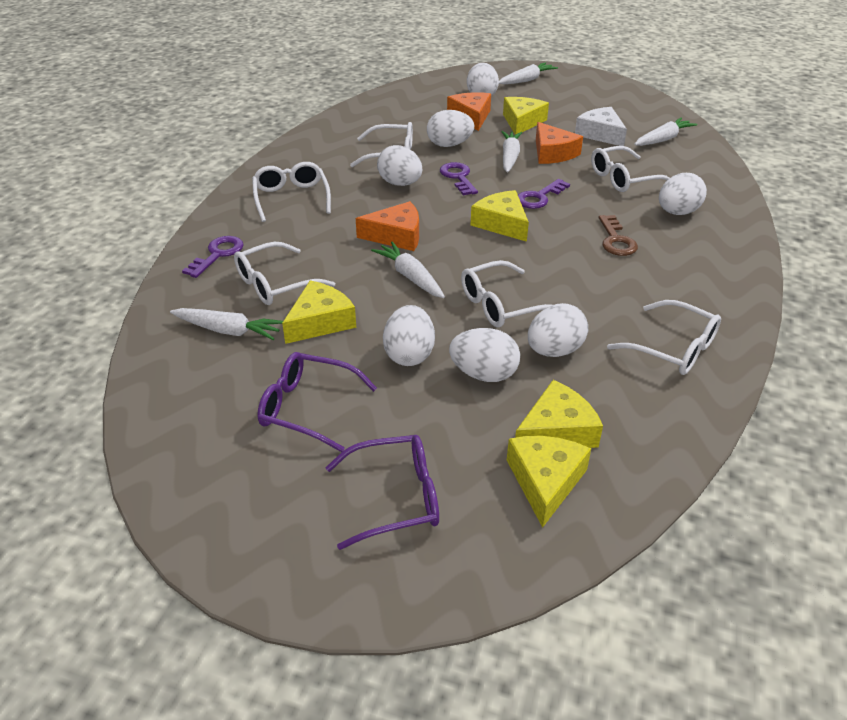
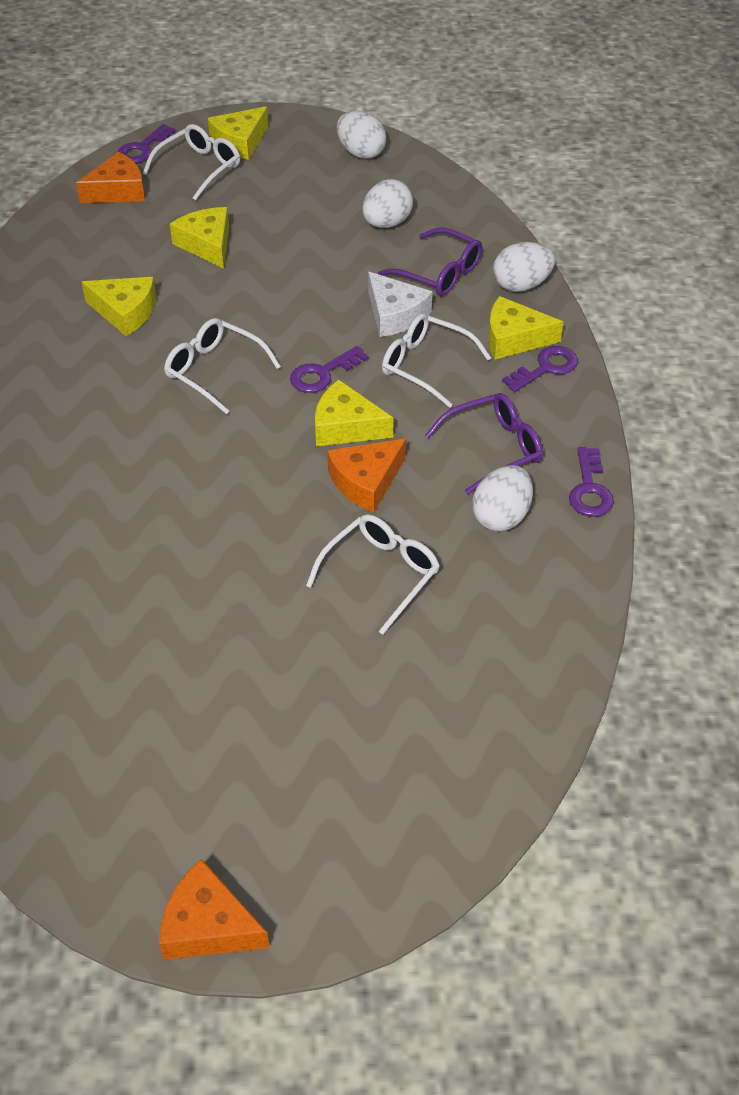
brown key: [599,215,638,256] = 1 -> none = 0
purple key: [182,236,244,278] [440,162,478,195] [518,179,570,209] = 3 -> [118,124,176,163] [290,346,368,393] [502,346,578,392] [569,447,614,517] = 4
white carrot: [170,308,283,340] [371,241,445,298] [499,62,558,84] [501,131,522,173] [634,118,697,146] = 5 -> none = 0
white egg: [377,145,422,186] [383,305,435,366] [427,110,474,147] [449,328,520,382] [467,63,499,96] [528,303,588,357] [659,173,707,215] = 7 -> [337,111,386,159] [362,179,413,228] [472,465,533,531] [493,242,555,292] = 4
white glasses: [234,242,335,305] [252,162,331,222] [350,122,413,167] [461,260,552,327] [591,146,670,192] [607,300,721,375] = 6 -> [143,124,240,201] [164,318,281,414] [306,514,440,635] [382,313,491,408] = 4

